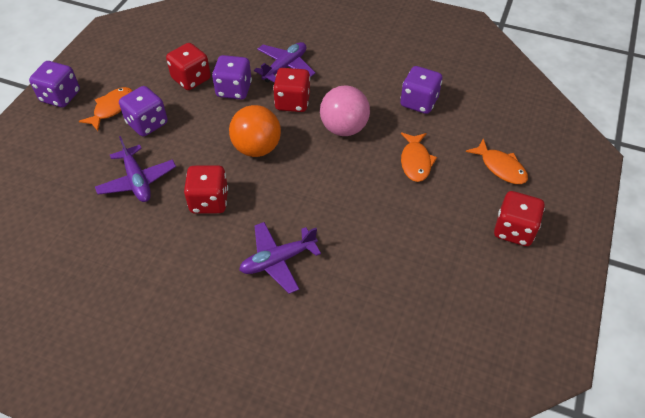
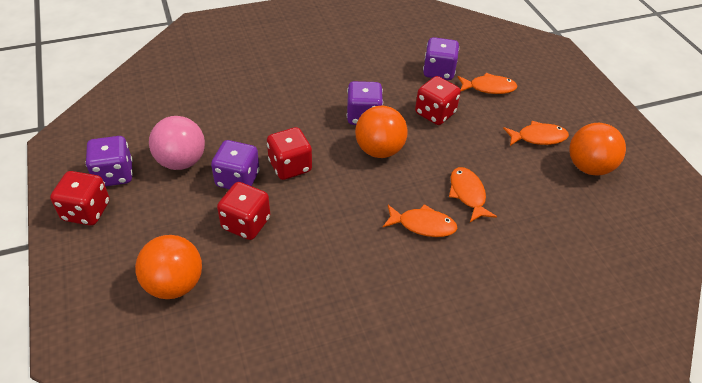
orange ball: [229,105,281,157] = 1 -> [135,235,202,299] [355,106,408,158] [569,123,626,175] = 3
orange fish: [79,87,133,131] [401,133,437,182] [466,138,528,184] = 3 -> [383,204,457,237] [449,167,497,222] [458,73,517,94] [503,121,569,146] = 4
purple plane: [95,136,176,202] [239,222,321,294] [254,42,315,83] = 3 -> none = 0

